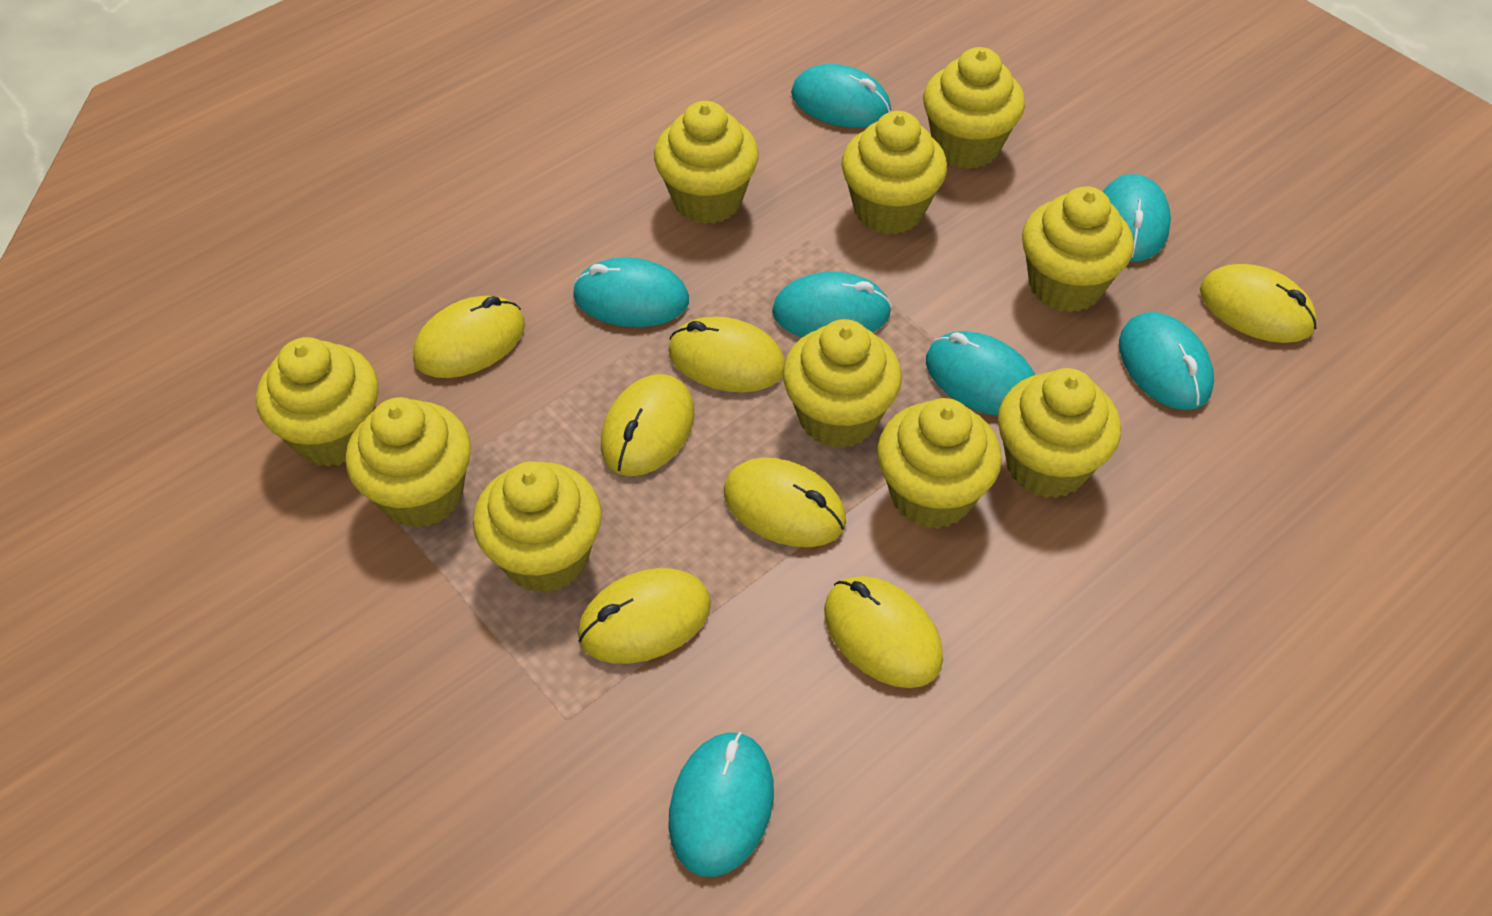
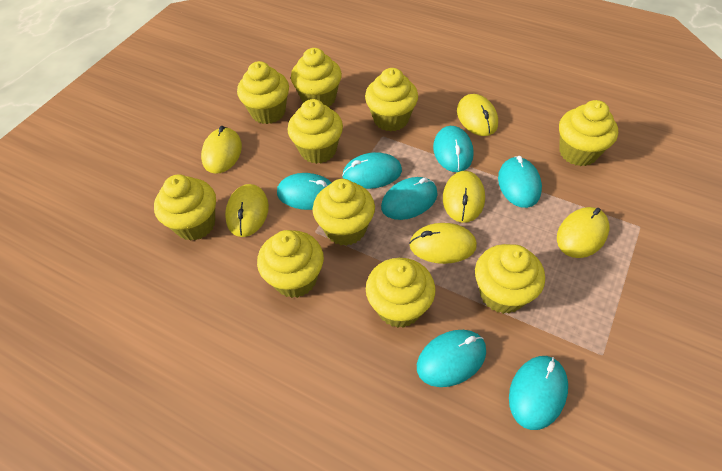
yellow mouse: [413,296,525,378] [578,568,711,664] [601,374,694,476] [668,317,785,393] [724,458,846,547] [824,576,943,688] [1200,264,1317,343] = 7 -> [201,126,242,174] [225,184,269,237] [409,223,477,264] [443,171,485,223] [457,94,498,136] [557,207,609,258] = 6

